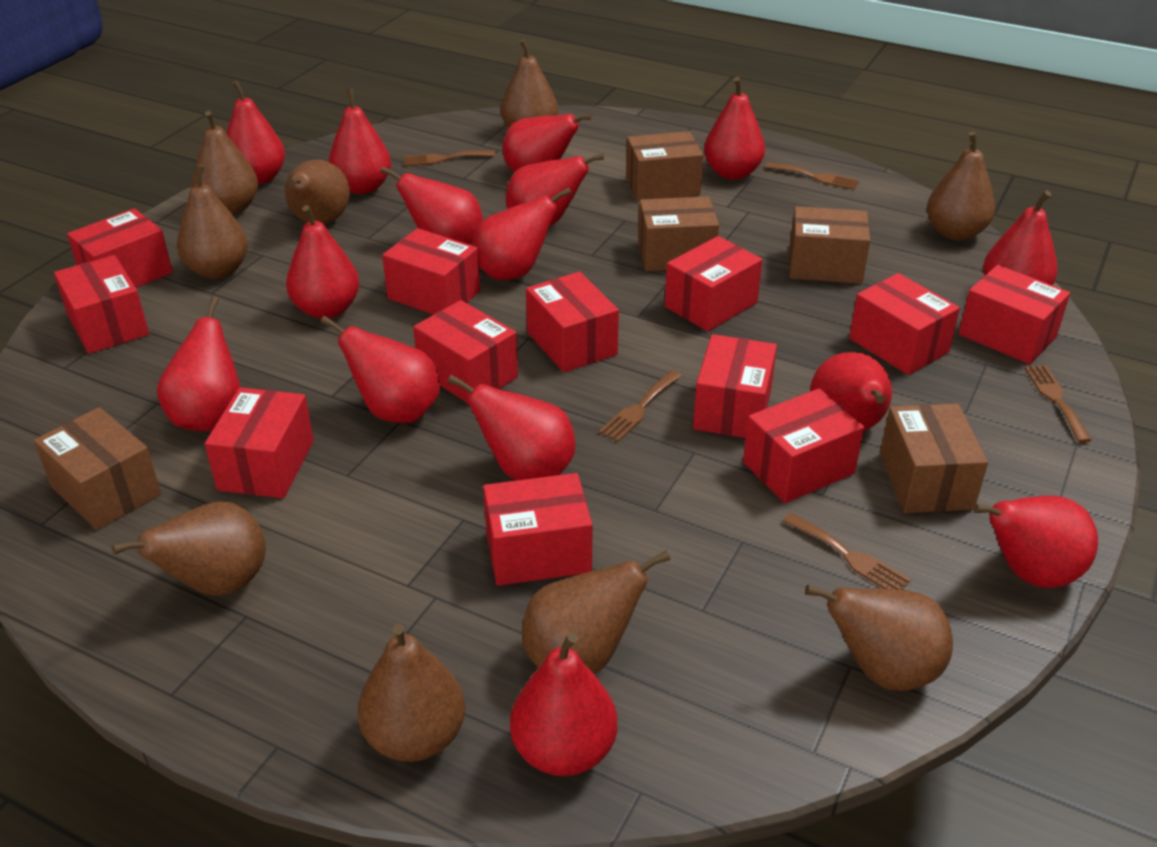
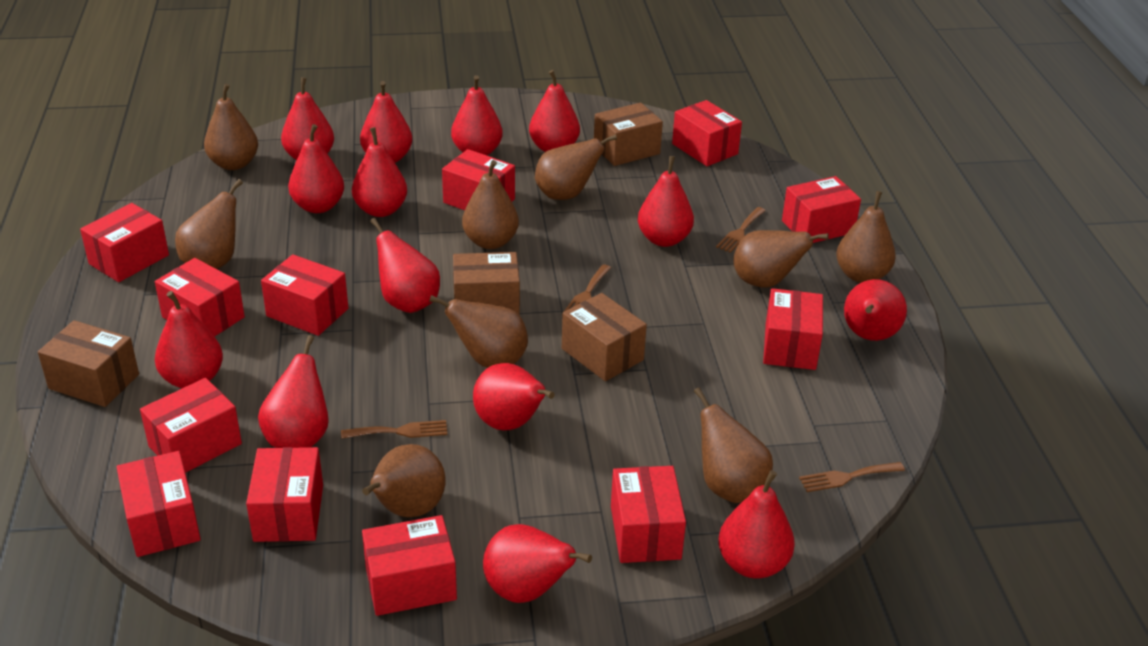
brown box: [34,407,161,530] [626,131,703,202] [638,196,719,271] [789,206,870,284] [880,403,988,513] = 5 -> [38,320,139,407] [453,252,520,315] [562,293,647,381] [594,103,663,166] = 4
brown fork: [403,150,495,166] [599,371,682,442] [765,162,859,190] [783,513,911,590] [1024,365,1092,443] = 5 -> [341,420,447,439] [562,264,611,314] [716,207,766,253] [799,462,905,492] = 4
red pear: [157,296,240,431] [226,81,285,185] [286,205,359,319] [321,316,440,423] [329,88,391,194] [380,166,483,245] [448,375,575,480] [472,187,571,280] [503,114,593,172] [506,153,604,226] [510,632,617,776] [704,77,765,180] [810,352,892,431] [973,496,1098,588] [983,190,1057,285] = 15 -> [155,291,223,388] [258,335,329,448] [281,77,334,160] [288,124,344,213] [352,127,407,217] [360,81,412,163] [370,218,440,313] [451,75,503,155] [473,363,555,431] [483,524,592,603] [529,70,580,152] [638,156,694,247] [718,470,795,579] [844,279,907,341] = 14

